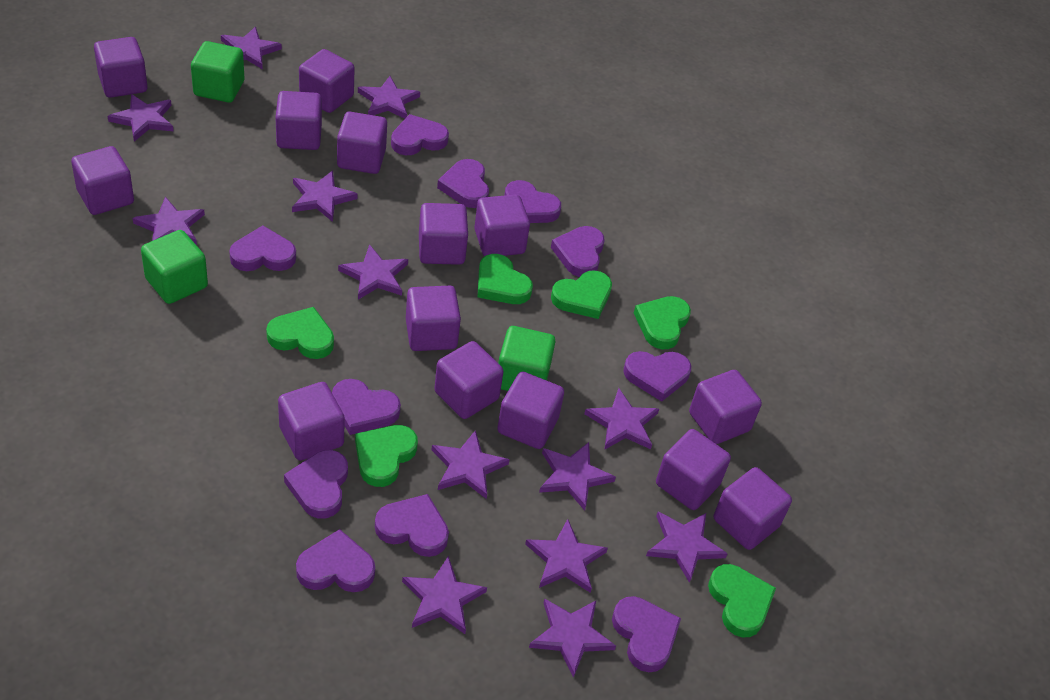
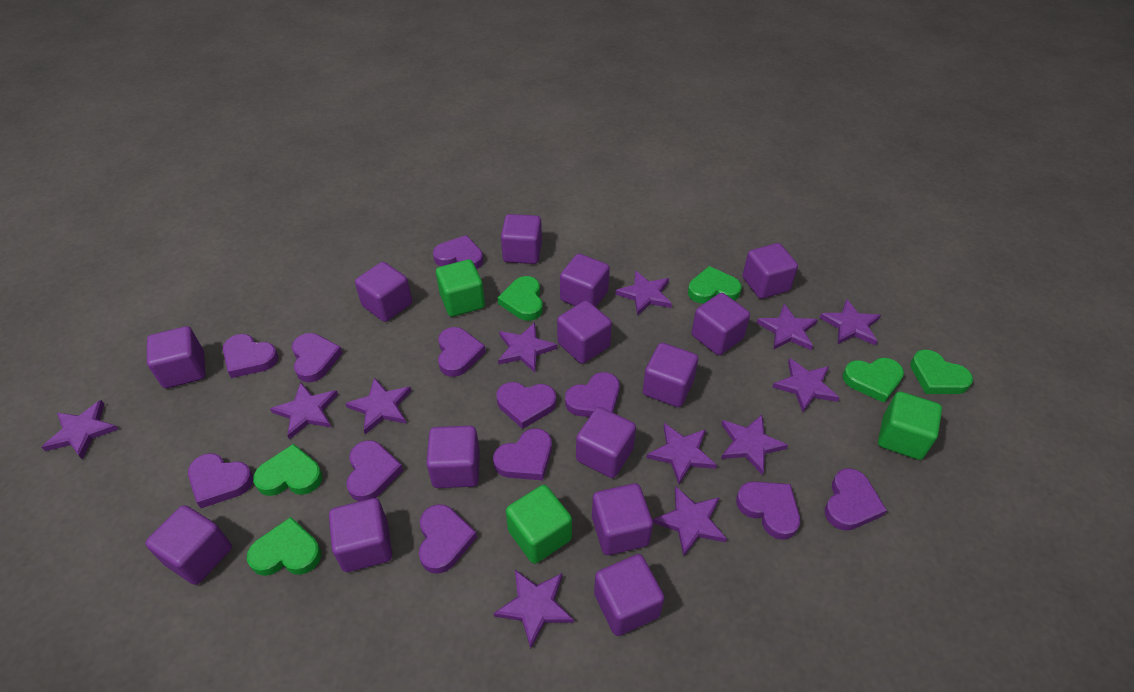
purple heart: [229,226,296,271] [284,450,348,519] [296,529,375,592] [332,379,401,435] [375,494,449,557] [391,114,449,155] [437,159,489,208] [504,180,561,223] [551,226,605,277] [612,596,681,672] [624,351,691,402] = 11 -> [188,453,253,508] [223,334,279,378] [292,333,343,382] [346,440,403,502] [419,504,477,574] [433,235,483,269] [438,327,486,377] [493,428,552,480] [496,382,556,429] [565,372,620,417] [736,481,800,540] [825,468,887,531] = 12
purple star: [108,94,174,142] [133,197,205,245] [221,27,282,69] [292,170,358,222] [338,244,408,300] [358,76,420,119] [402,556,487,634] [432,430,510,499] [525,519,608,593] [529,598,616,678] [539,442,616,511] [584,388,659,450] [646,512,728,583] = 13 -> [41,400,119,459] [270,382,338,440] [345,377,411,434] [493,570,574,649] [498,322,557,372] [615,270,672,316] [646,423,717,484] [653,486,727,556] [721,415,788,475] [757,304,818,350] [772,358,840,412] [819,299,881,345] = 12

